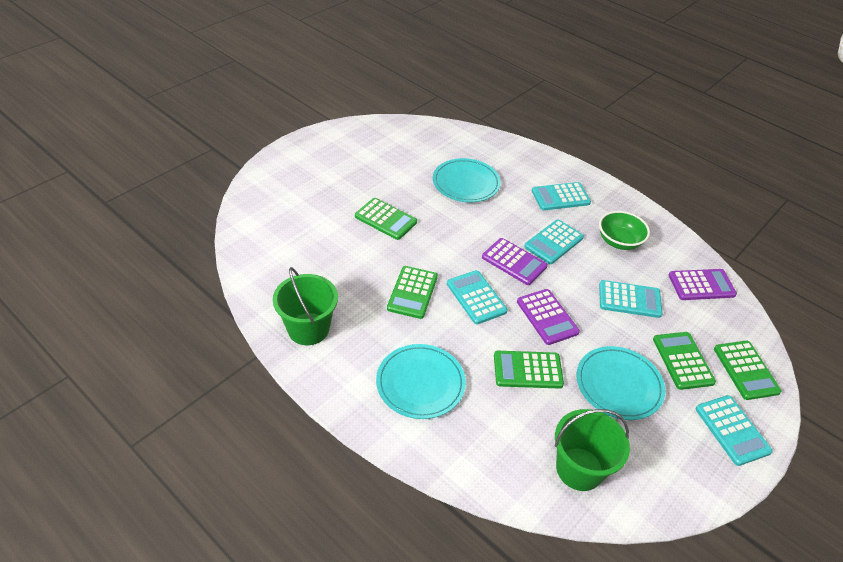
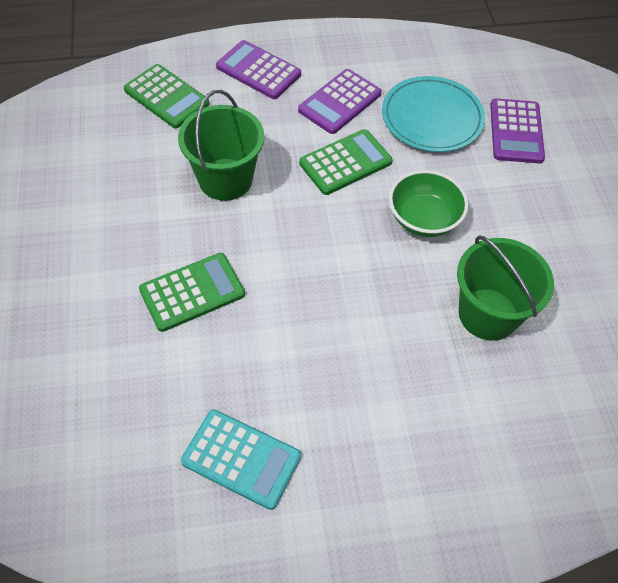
green calculator: [355,198,417,240] [387,266,438,319] [494,351,564,389] [653,332,716,390] [714,341,782,400] = 5 -> [124,64,210,128] [139,253,245,332] [299,129,393,195] = 3
turquoise calculator: [447,270,508,324] [524,220,584,264] [532,182,591,211] [599,280,662,318] [696,395,773,466] = 5 -> [181,409,301,510] = 1
turquoise plate: [376,344,466,419] [433,158,501,202] [576,346,665,420] = 3 -> [382,76,485,152] = 1

